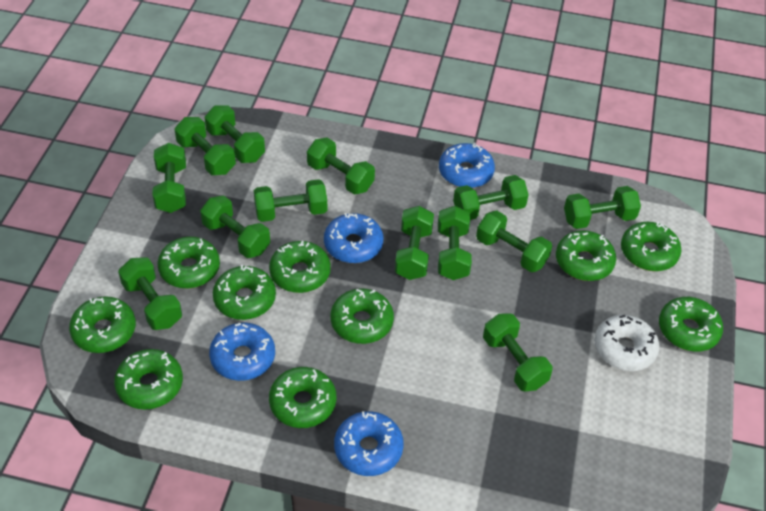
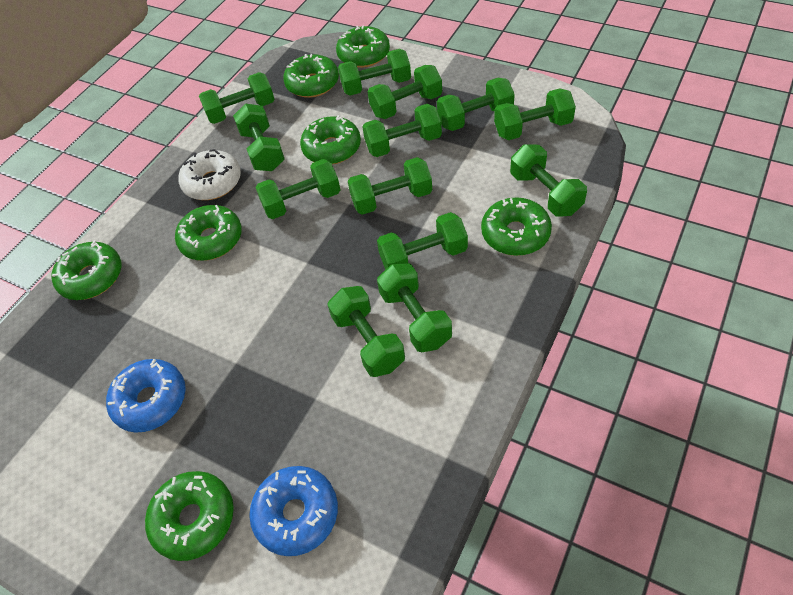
blue donut: [209,323,275,381] [324,213,384,263] [334,411,404,476] [439,143,495,188] = 4 -> [106,359,186,433] [249,466,338,556] = 2
green donut: [69,296,136,353] [114,349,183,410] [157,237,220,289] [213,265,276,320] [269,241,331,293] [269,367,336,428] [330,289,394,344] [556,230,616,281] [621,222,682,271] [659,297,723,352] = 10 -> [51,241,122,300] [145,471,234,561] [175,205,242,261] [283,54,339,98] [300,115,361,165] [336,25,390,68] [481,197,552,256] = 7

